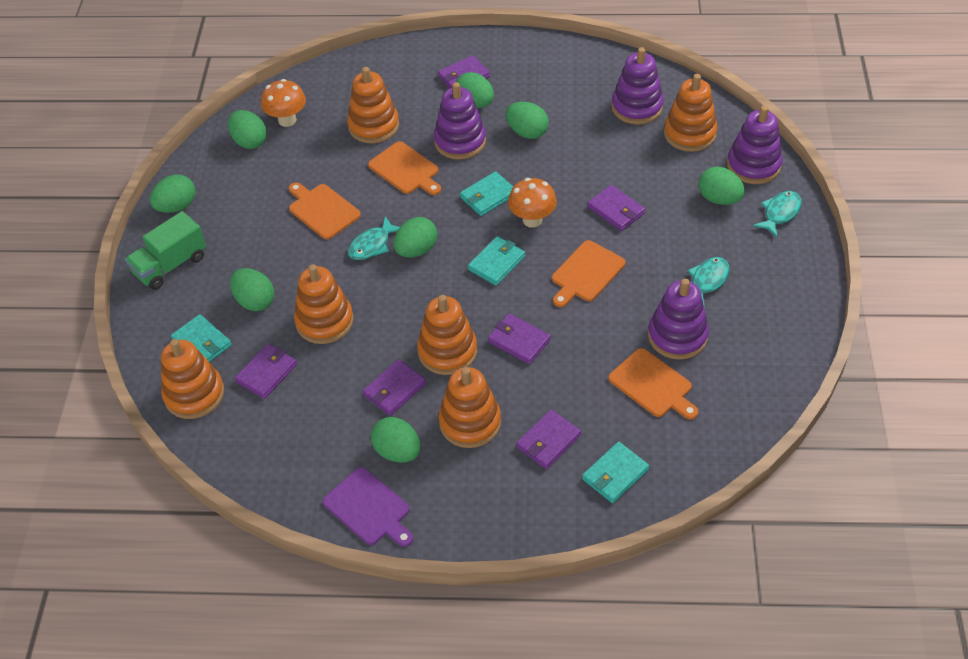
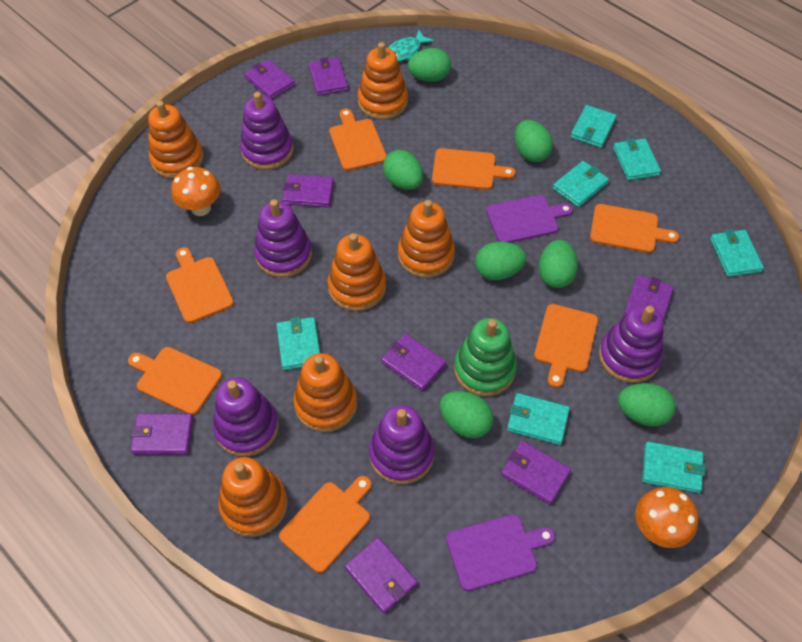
green egg: [150,174,196,213] [228,110,267,149] [230,268,274,311] [371,417,421,463] [394,217,437,258] [456,72,494,108] [506,102,549,139] [698,167,745,205] = 8 -> [383,150,423,190] [408,48,451,82] [440,391,494,438] [475,242,526,280] [515,120,553,162] [539,240,578,288] [618,383,676,427] = 7
green stacking toy: none = 0 -> [454,318,517,396] = 1
green truck: [125,211,206,290] = 1 -> none = 0
orange cutting board: [289,182,361,239] [368,141,441,195] [552,240,626,307] [608,348,698,420] = 4 -> [128,347,222,415] [166,247,234,323] [279,476,372,573] [329,109,387,171] [432,148,516,190] [534,304,598,388] [590,204,679,253] = 7
purple cutting board: [323,467,413,547] = 1 -> [446,514,555,591] [486,195,573,243] = 2
purple stacking toy: [434,82,486,160] [612,47,664,125] [648,279,709,360] [727,106,782,184] = 4 -> [213,377,279,456] [240,92,293,170] [254,199,312,278] [369,405,435,484] [599,305,664,383] = 5
purple wallet: [235,344,297,399] [362,359,426,416] [438,55,490,88] [488,313,551,364] [516,409,581,469] [587,185,645,231] = 6 -> [131,414,193,455] [244,59,295,99] [283,174,334,208] [309,58,348,96] [345,537,417,614] [381,334,446,391] [501,441,571,505] [623,275,674,320] = 8
turquoise fish: [348,216,400,260] [688,257,730,308] [753,191,802,237] = 3 -> [388,30,435,62] = 1
turquoise wallet: [171,314,232,362] [460,171,513,216] [468,236,525,286] [582,442,649,503] = 4 -> [276,317,320,370] [507,393,570,445] [553,161,609,207] [570,105,617,148] [613,138,661,180] [642,441,705,493] [710,229,764,277] = 7

